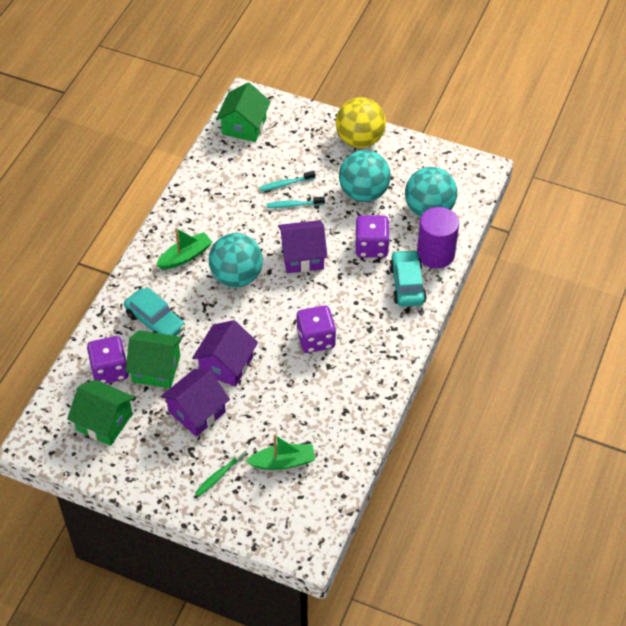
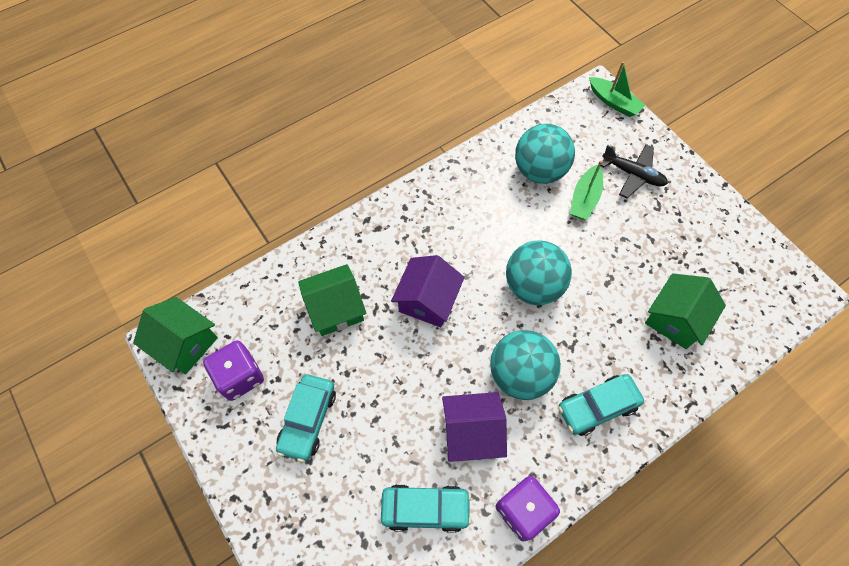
black plane: none = 0 -> [601,144,668,198] = 1
green toothbrush: [195,447,247,496] = 1 -> none = 0
purple cylinder: [417,207,459,269] = 1 -> none = 0
purple dice: [87,336,129,384] [296,305,336,353] [355,215,390,258] = 3 -> [203,340,264,401] [496,476,560,541] = 2
purple house: [160,369,230,436] [192,320,258,387] [278,220,327,273] = 3 -> [391,255,465,327] [442,392,507,462] = 2
turquoise car: [124,287,185,336] [389,250,426,307] = 2 -> [276,374,336,462] [381,484,472,533] [558,374,644,436] = 3
turquoise toothbrush: [259,171,316,191] [266,197,325,208] = 2 -> none = 0
yellow ball: [336,97,386,148] = 1 -> none = 0

